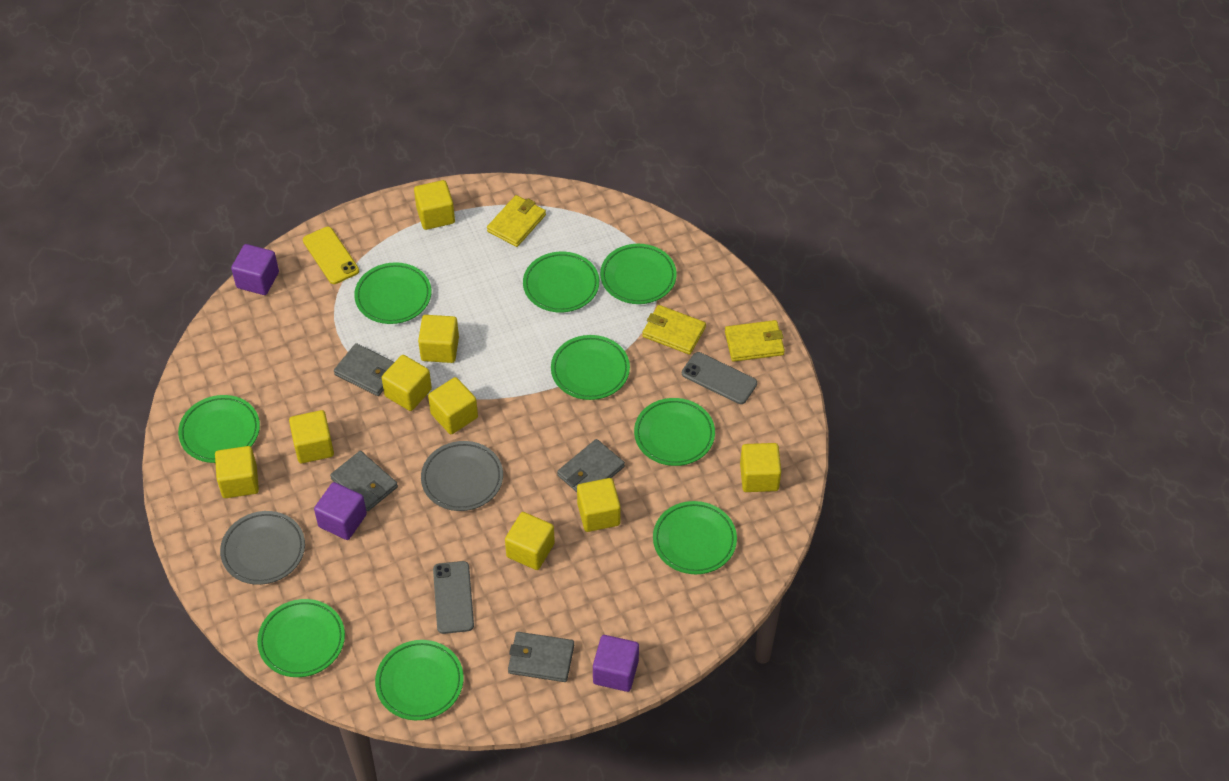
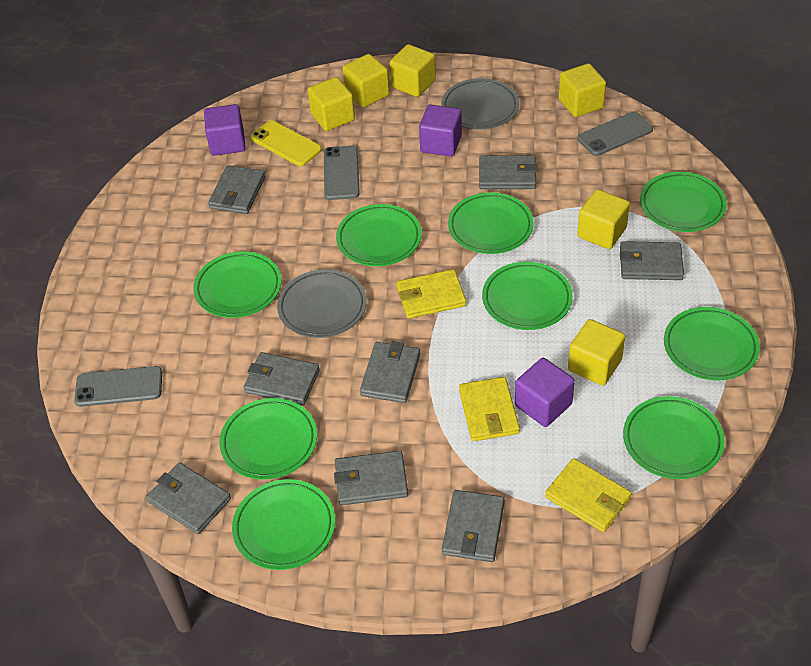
grey phone: [433,561,474,634] [682,352,757,404] = 2 -> [74,366,162,407] [324,146,360,200] [578,111,653,156] = 3
grey wallet: [330,451,398,511] [334,343,394,396] [508,632,574,682] [557,439,625,492] = 4 -> [146,462,231,534] [208,165,265,214] [244,352,320,405] [334,450,408,505] [360,341,420,403] [442,490,504,562] [479,155,538,189] [620,241,684,280] = 8
yellow cube: [215,446,259,498] [289,410,334,463] [382,355,432,411] [414,180,455,230] [418,315,459,363] [428,377,478,434] [505,512,555,570] [577,478,621,532] [740,443,781,492] = 9 -> [308,77,355,131] [342,54,390,107] [390,44,436,97] [559,63,606,117] [568,319,625,386] [577,189,630,249] = 6

